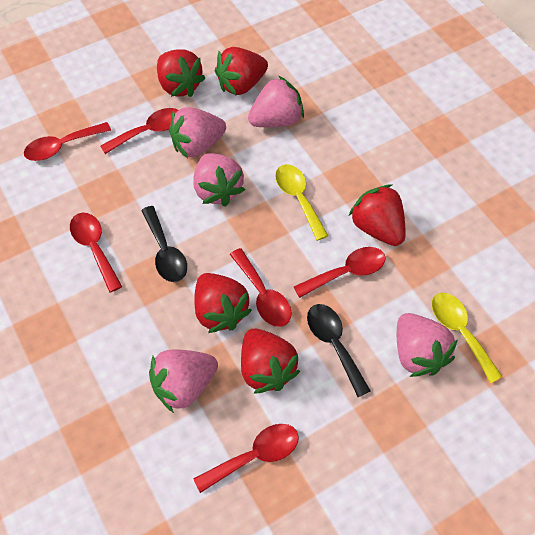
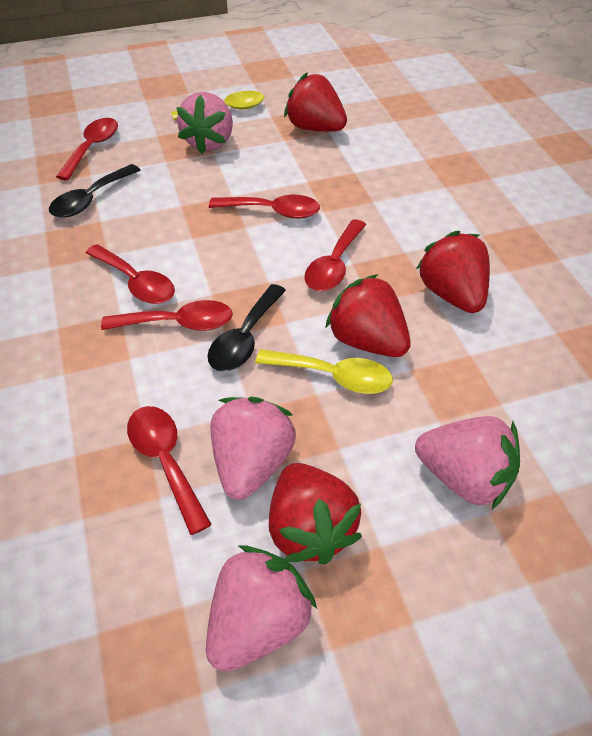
pink strawberry: [149,349,218,413] [169,107,226,158] [193,153,245,207] [248,76,304,127] [397,313,458,377] = 5 -> [176,92,233,154] [206,545,317,672] [210,397,296,500] [415,416,520,509] = 4
red strawberry: [157,50,205,97] [194,273,252,333] [215,47,268,96] [241,328,300,394] [349,184,406,246] = 5 -> [269,463,362,564] [284,72,347,131] [325,274,411,357] [416,231,490,313] = 4

